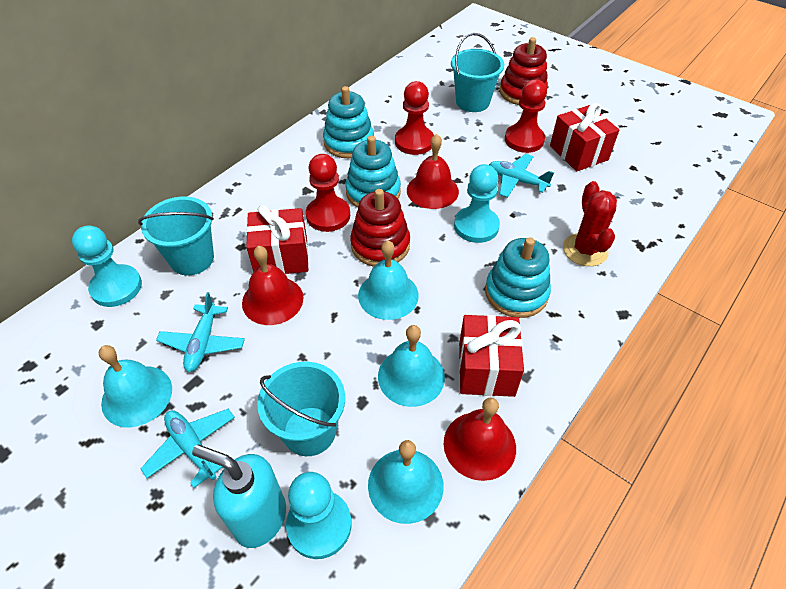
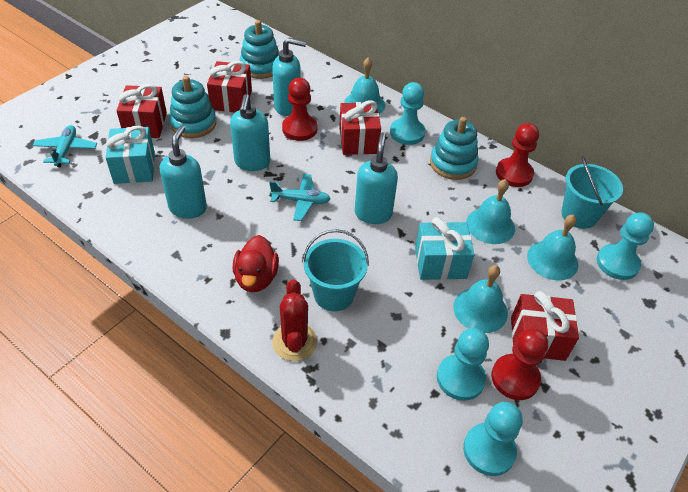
red bell: [242,246,303,325] [407,134,459,209] [444,397,516,481] = 3 -> none = 0
red duck: none = 0 -> [233,235,279,292] = 1
red gift: [246,204,309,274] [459,315,524,397] [550,103,619,171] = 3 -> [116,84,167,138] [207,61,252,112] [339,100,381,155] [511,291,579,361] = 4
red stacking toy: [350,189,410,267] [500,37,548,105] = 2 -> none = 0
turquoise bucket: [138,197,214,275] [257,362,345,456] [451,33,504,112] = 3 -> [302,229,369,311] [561,156,623,229] = 2
turquoise gift: none = 0 -> [105,126,155,184] [415,217,474,280] = 2
turquoise pawn: [72,225,142,307] [286,472,351,559] [454,164,500,243] = 3 -> [390,82,425,145] [437,328,489,401] [463,402,523,476] [597,212,654,280] = 4
turquoise plane: [140,409,235,488] [156,292,245,372] [489,154,554,198] = 3 -> [33,125,97,167] [269,174,330,221] = 2
turquoise soap dispenser: [192,444,286,548] = 1 -> [160,125,207,219] [230,94,270,171] [272,37,306,116] [355,132,398,224] = 4

